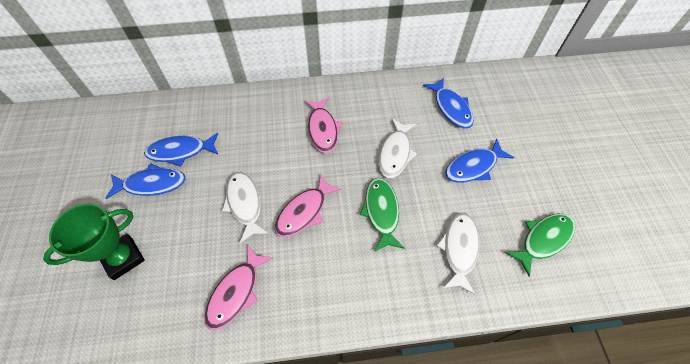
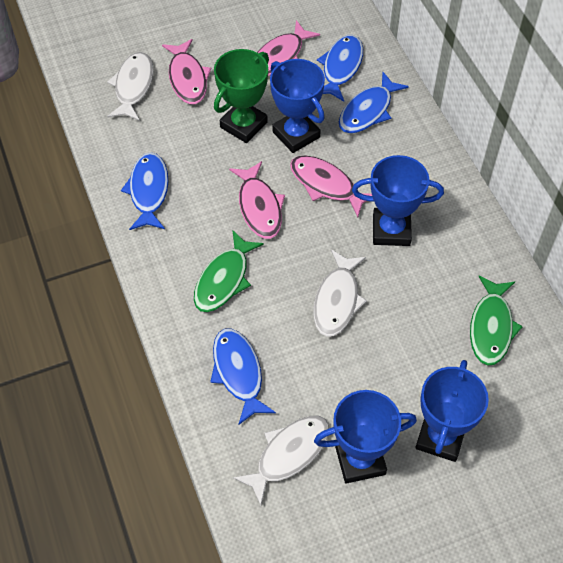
blue trophy: none = 0 -> [270,59,325,153] [314,390,417,484] [352,155,444,246] [415,360,489,462] = 4
pink fish: [204,244,273,330] [275,175,342,237] [305,97,342,153] = 3 -> [162,39,211,104] [229,161,285,239] [257,20,320,76] [290,155,372,218] = 4

